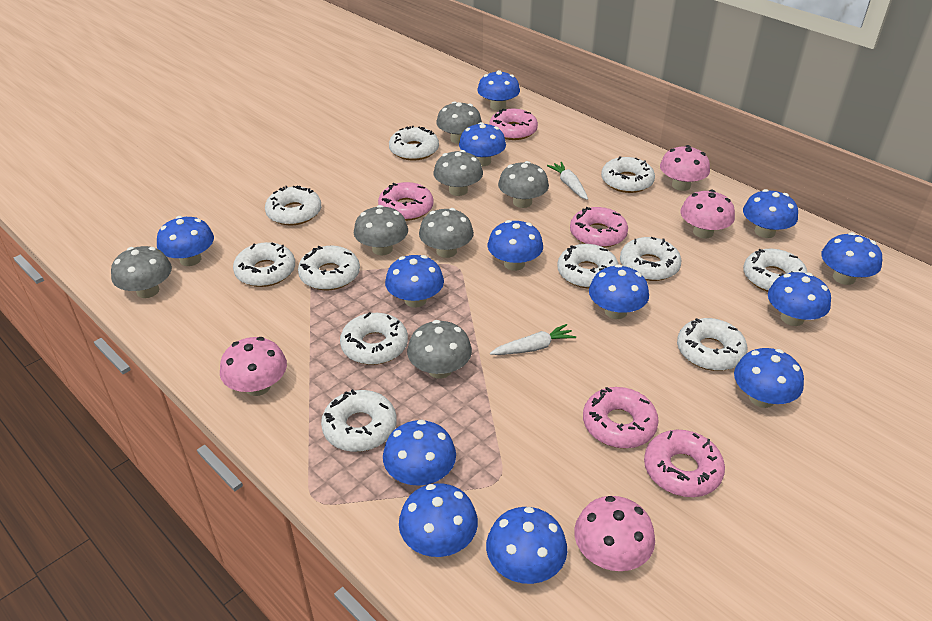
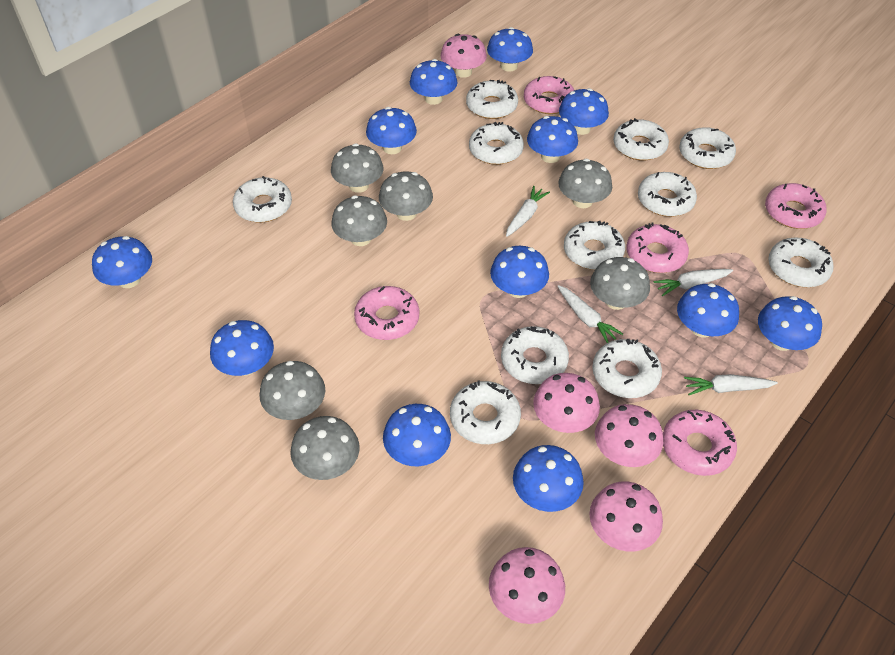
blue mushroom: [157,216,214,266] [383,419,456,486] [385,255,444,308] [399,483,478,557] [459,122,506,167] [477,70,520,111] [486,507,567,584] [488,220,543,271] [589,264,649,319] [734,348,804,408] [743,189,798,238] [768,272,831,326] [821,232,882,285] = 13 -> [92,236,152,288] [210,320,274,376] [366,107,417,154] [383,404,451,466] [410,59,457,105] [487,27,533,72] [490,246,549,298] [513,445,584,512] [527,116,578,163] [559,88,609,135] [677,283,739,338] [758,296,822,351] = 12
pink mushroom: [220,337,287,396] [574,496,655,571] [660,145,710,191] [681,190,735,239] = 4 -> [441,34,487,78] [489,547,565,624] [533,373,600,433] [589,482,663,551] [595,404,663,467] = 5
white carrot: [490,324,576,355] [547,162,588,200] = 2 -> [506,186,550,237] [557,285,623,343] [654,269,733,296] [684,374,778,395] = 4

